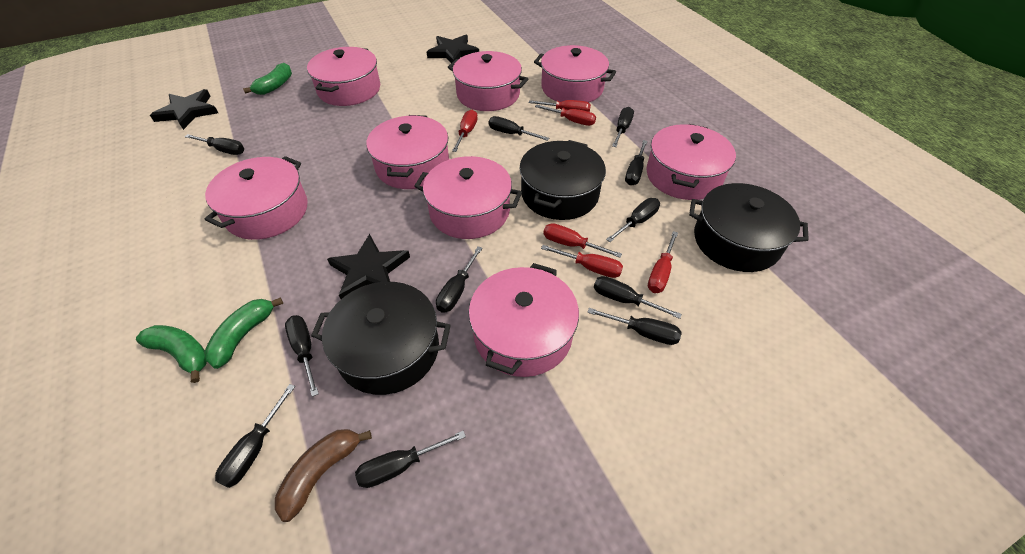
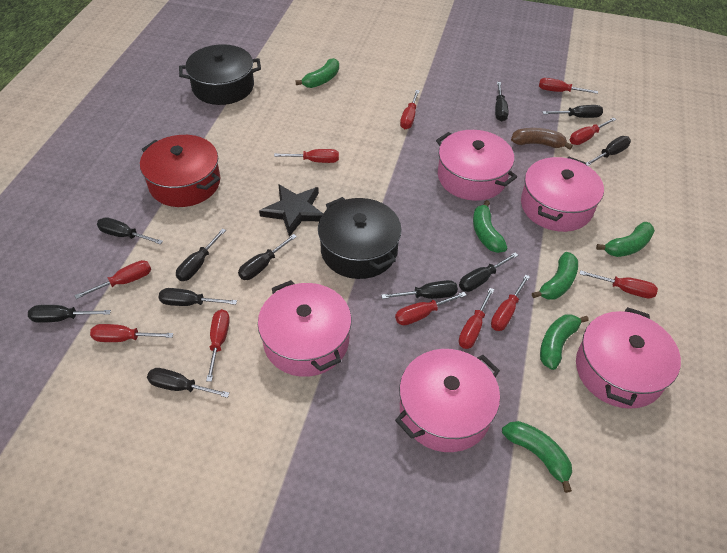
black pot: [311,282,451,395] [519,140,606,220] [689,183,809,272] = 3 -> [179,44,261,105] [318,197,402,279] = 2
black star: [150,89,218,130] [327,234,410,299] [427,35,479,63] = 3 -> [259,184,323,237] = 1
green banana: [136,325,207,383] [204,297,283,369] [243,63,292,95] = 3 -> [295,58,339,88] [473,200,507,253] [502,421,572,493] [532,252,578,300] [540,314,589,370] [596,222,655,257] = 6
pink pot: [205,156,308,240] [307,47,380,106] [366,115,449,189] [414,156,522,239] [448,51,528,111] [469,263,579,377] [534,45,616,103] [646,124,736,200] = 8 -> [258,280,351,377] [395,349,500,452] [436,130,517,201] [521,157,604,232] [576,307,681,409] = 5
red pot: none = 0 -> [140,135,220,207] = 1
red screwdriver: [452,110,478,152] [529,100,591,112] [535,104,596,126] [541,245,623,278] [543,223,622,258] [648,231,678,293] = 6 -> [74,260,151,299] [90,324,173,342] [206,309,230,382] [274,149,339,163] [395,292,467,325] [400,90,420,129] [459,288,494,349] [491,275,530,331] [539,78,598,94] [569,117,616,145] [580,270,658,298] = 11

